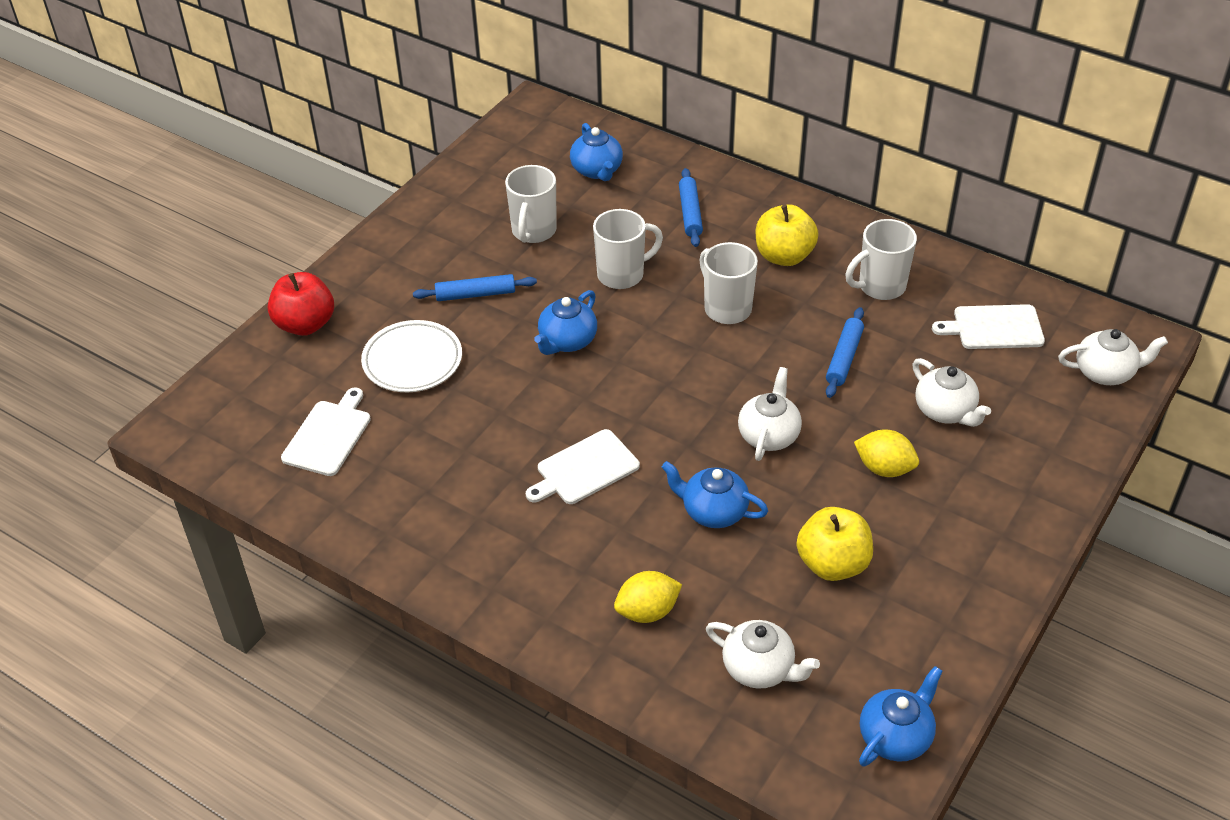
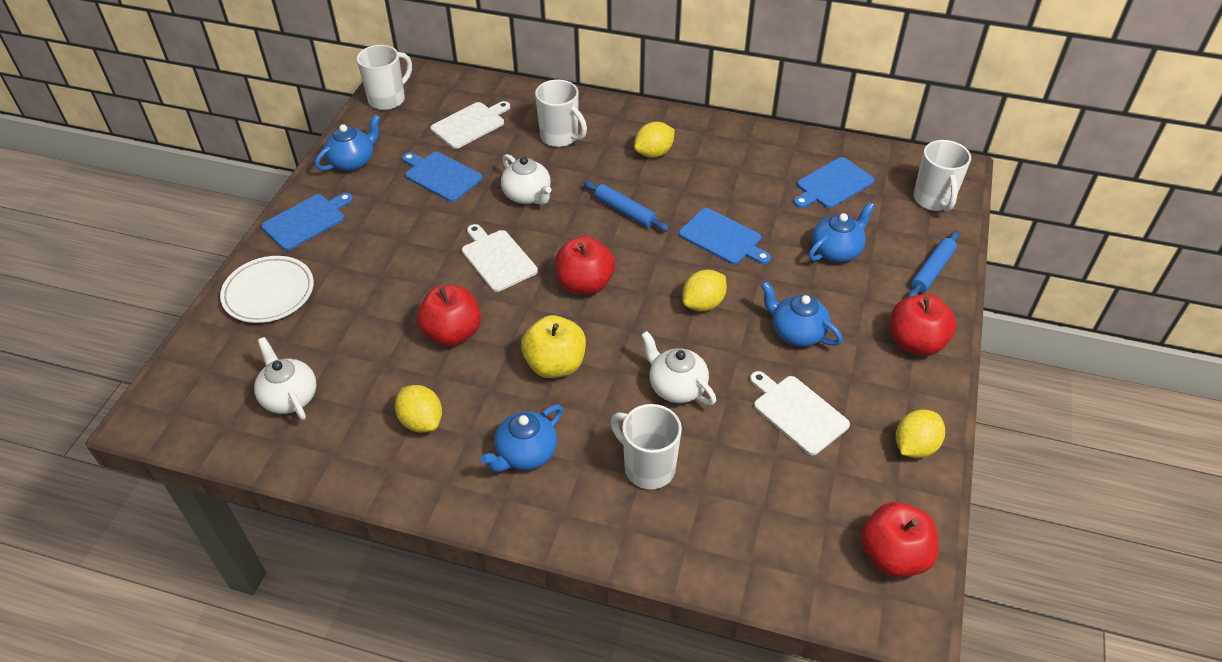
blue cutting board: none = 0 -> [262,193,353,251] [402,152,483,202] [679,208,771,264] [794,157,875,208] = 4
blue rolling pin: [413,274,537,301] [679,168,703,247] [826,307,864,398] = 3 -> [584,181,669,232] [908,231,960,297] = 2
red apple: [268,272,334,336] = 1 -> [417,285,481,346] [555,236,615,295] [860,502,939,577] [890,294,957,356] = 4
white teapot: [706,620,820,689] [738,367,802,461] [912,358,991,427] [1058,329,1168,385] = 4 -> [254,337,317,420] [501,154,551,205] [641,331,716,405] = 3
yellow apple: [756,204,819,266] [797,507,873,581] = 2 -> [521,315,586,378] = 1
yellow lemon: [614,571,682,623] [854,429,919,477] = 2 -> [395,385,442,433] [634,122,675,158] [682,270,727,311] [896,410,945,458] = 4

